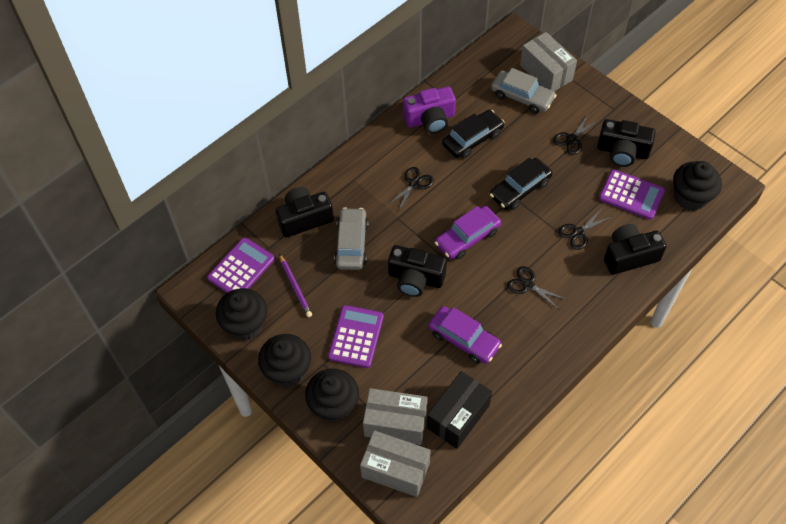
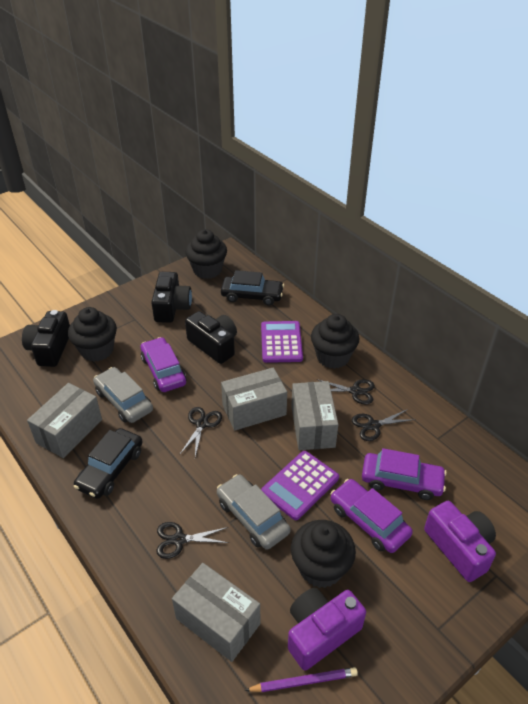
black box: [427,371,492,449] = 1 -> none = 0
black camera: [276,187,334,237] [388,245,447,297] [597,119,656,167] [604,224,667,275] = 4 -> [22,310,70,367] [151,272,192,323] [185,311,237,364] = 3
grey box: [360,430,431,497] [363,388,428,445] [520,32,577,91] = 3 -> [27,383,102,458] [172,563,260,662] [221,367,287,431] [291,381,338,450] = 4
purple calculator: [207,237,275,293] [328,305,384,368] [599,169,665,220] = 3 -> [261,321,303,363] [261,451,339,520] = 2
purple camera: [403,86,456,134] = 1 -> [288,588,366,671] [424,501,496,582] = 2
purple car: [428,306,502,364] [435,206,501,259] = 2 -> [140,337,186,392] [331,479,413,553] [362,448,447,500] = 3

